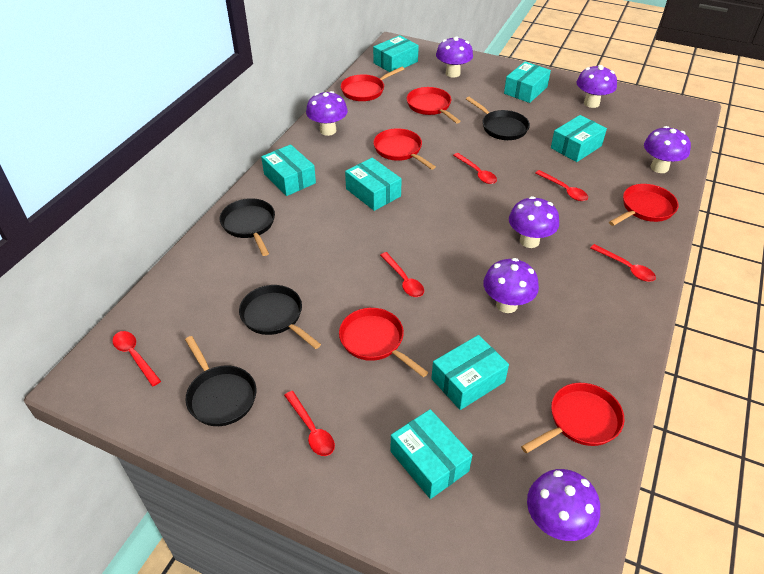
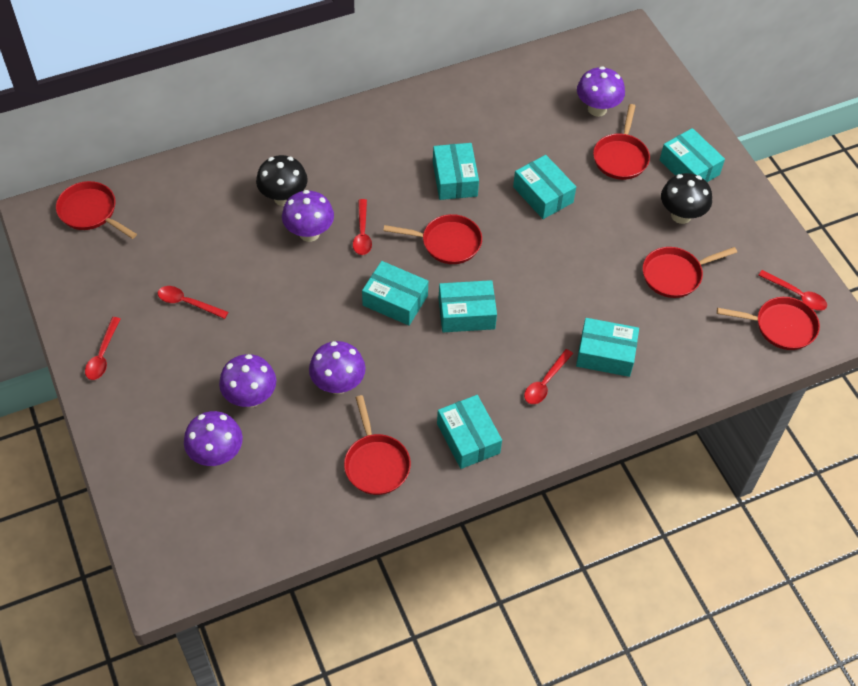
black mushroom: none = 0 -> [256,155,308,206] [661,173,712,224] = 2
black pan: [185,336,256,426] [220,198,275,256] [239,285,321,349] [466,97,530,140] = 4 -> none = 0
purple mushroom: [306,91,348,136] [436,36,473,78] [483,258,539,313] [509,196,559,248] [527,469,600,541] [577,65,617,108] [644,126,691,173] = 7 -> [184,411,243,466] [219,354,276,408] [282,190,334,242] [309,341,365,394] [577,66,625,117] = 5
red spoon: [112,331,161,387] [284,391,335,456] [380,252,424,297] [453,153,497,184] [535,170,588,201] [590,244,656,282] = 6 -> [85,317,120,380] [158,286,228,319] [353,199,372,255] [524,349,573,404] [758,270,827,311] = 5

